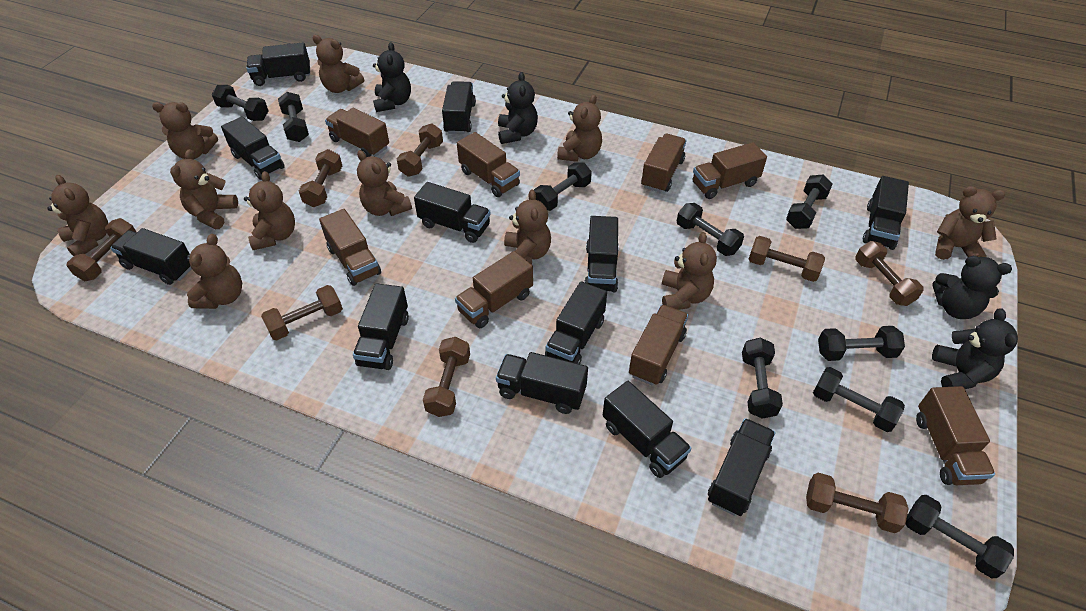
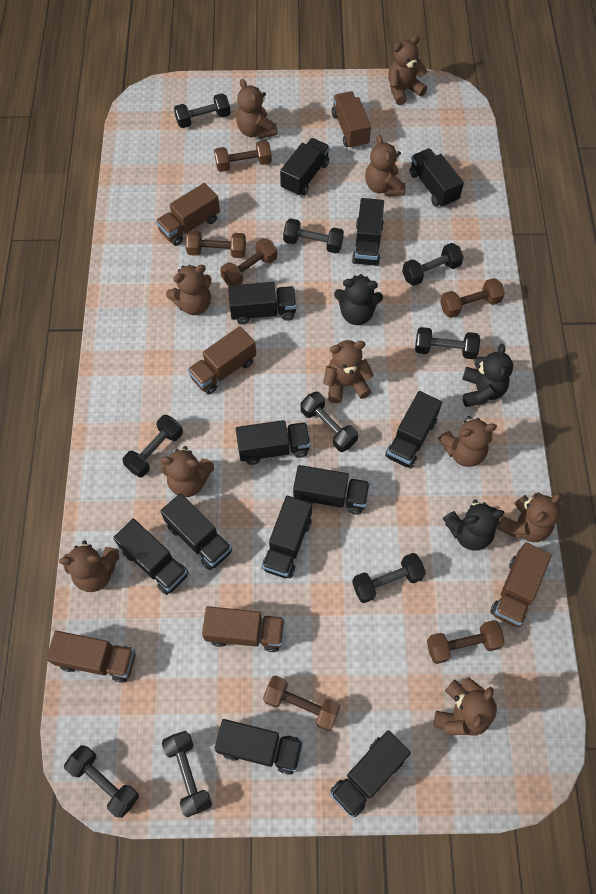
black teddy bear: [373,42,411,112] [498,72,538,144] [932,256,1012,319] [932,308,1018,389] = 4 -> [334,274,383,325] [443,499,504,551] [462,344,513,407] = 3
brown dumbbell: [67,218,136,281] [261,285,343,340] [299,149,342,207] [397,123,443,177] [423,337,470,417] [748,236,825,282] [806,473,909,533] [855,241,924,306] = 8 -> [186,230,246,258] [214,140,272,172] [220,238,277,286] [263,676,341,731] [427,620,505,664] [440,278,505,318] = 6
brown teddy bear: [48,175,108,256] [152,102,218,159] [170,149,238,229] [187,234,242,309] [244,171,295,250] [313,35,364,93] [357,150,412,216] [504,189,551,264] [557,94,602,162] [662,232,717,310] [935,186,1005,260] = 11 -> [59,540,119,592] [161,446,214,497] [166,265,211,315] [236,79,278,139] [323,340,374,403] [365,135,406,196] [388,35,427,105] [434,678,497,736] [438,416,497,467] [497,492,561,542] = 10
brown truck: [319,209,381,286] [325,108,389,157] [455,251,533,328] [457,132,520,197] [629,305,688,386] [641,134,686,193] [693,142,767,199] [916,386,995,485] = 8 -> [46,631,136,683] [156,183,220,246] [188,326,256,394] [202,606,285,652] [332,91,371,149] [490,542,552,627] = 6

